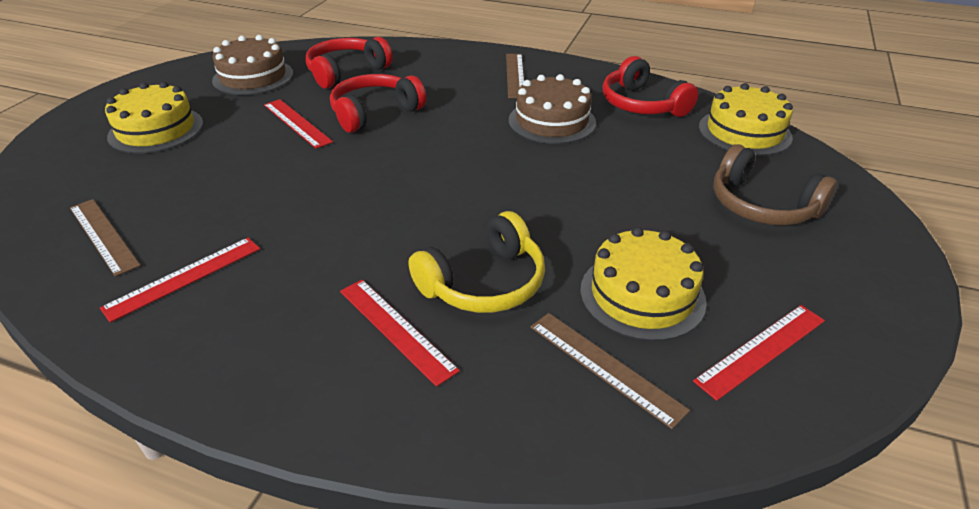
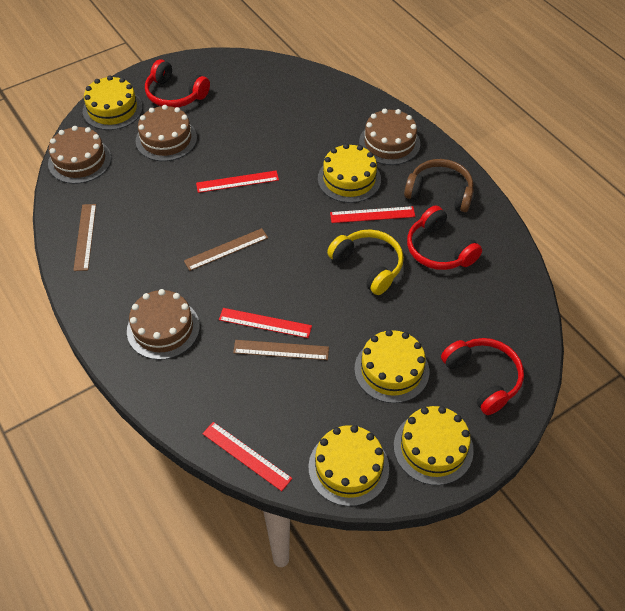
brown cake: [212,35,293,95] [509,74,596,144] = 2 -> [48,126,111,184] [127,289,200,360] [136,105,197,161] [359,109,420,165] = 4
yellow cake: [105,82,203,154] [580,227,707,341] [699,83,793,156] = 3 -> [83,75,143,130] [309,425,389,506] [318,144,381,203] [354,330,429,403] [394,406,474,485] = 5

